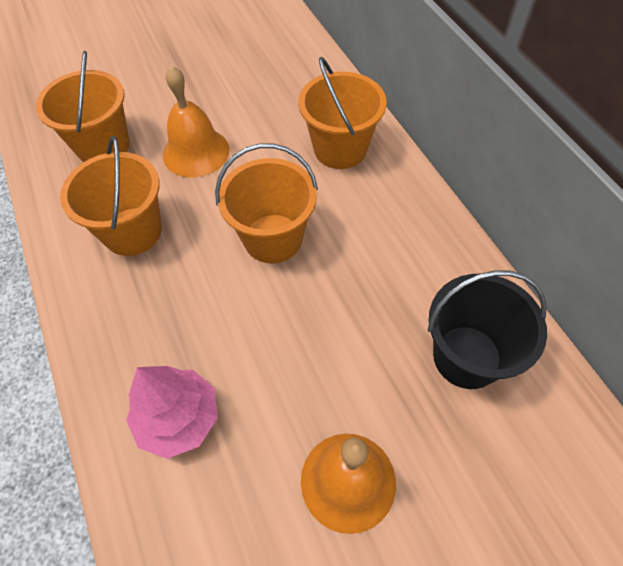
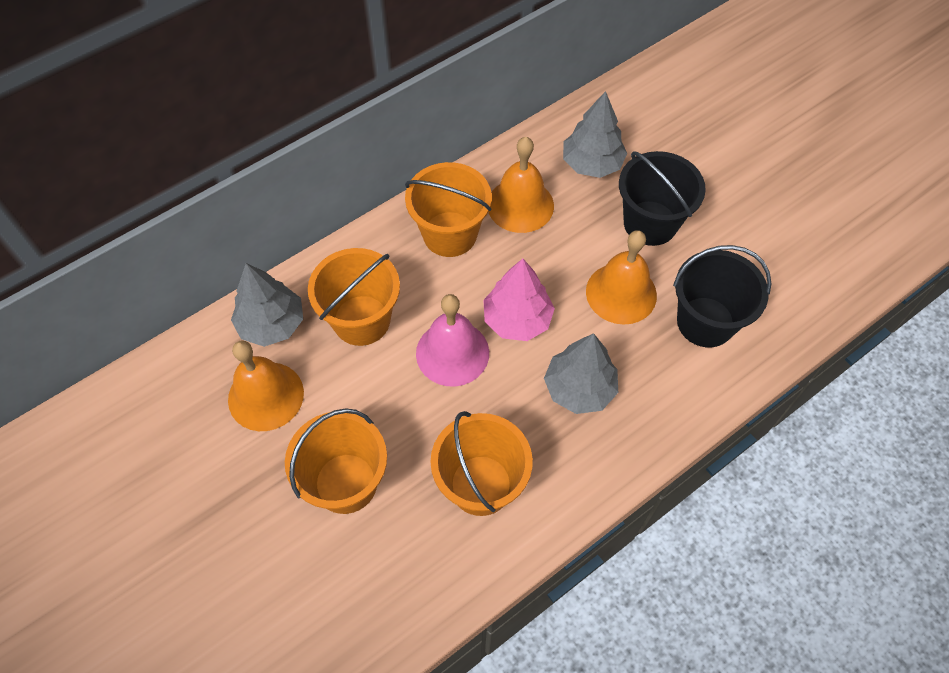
black bucket: [428,270,547,389] = 1 -> [619,151,706,246] [673,245,771,347] = 2
grey tree: none = 0 -> [231,263,303,347] [544,333,618,414] [563,91,627,178] = 3
orange bell: [163,66,229,178] [301,434,396,534] = 2 -> [228,340,304,431] [488,137,554,233] [586,230,657,325] = 3
pink bell: none = 0 -> [416,294,489,387] = 1

